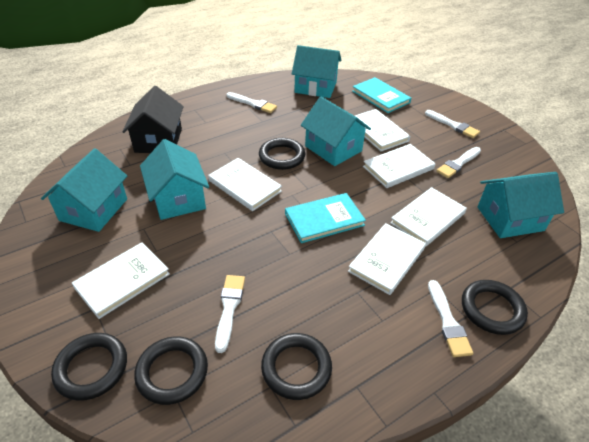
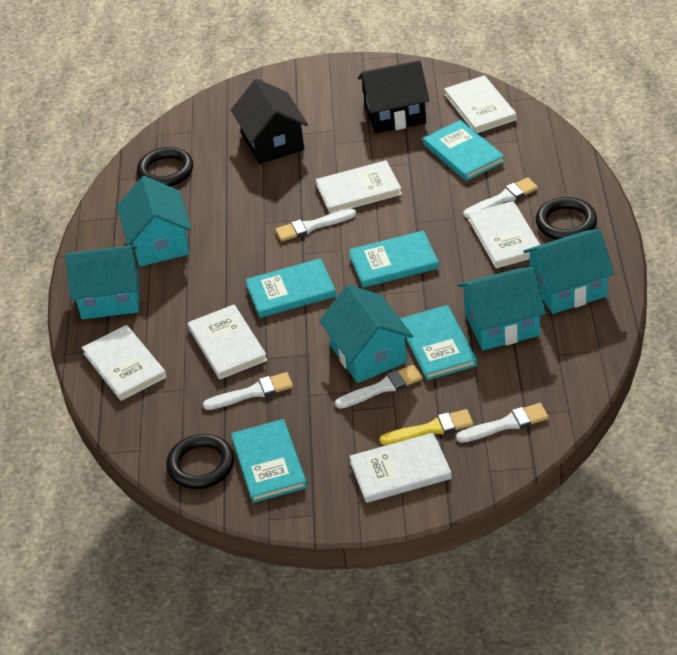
black house: [122,86,184,153] = 1 -> [231,79,308,164] [358,60,430,134] = 2
black ring: [51,333,127,401] [134,336,208,405] [259,138,305,170] [261,333,332,400] [462,280,528,335] = 5 -> [137,147,193,186] [166,434,234,489] [536,197,597,240] = 3
turquoise book: [285,193,366,243] [352,77,411,113] = 2 -> [231,419,307,503] [245,258,336,318] [349,231,439,288] [400,305,477,381] [423,120,504,181] = 5
yellow brush: none = 0 -> [380,409,473,445] = 1

